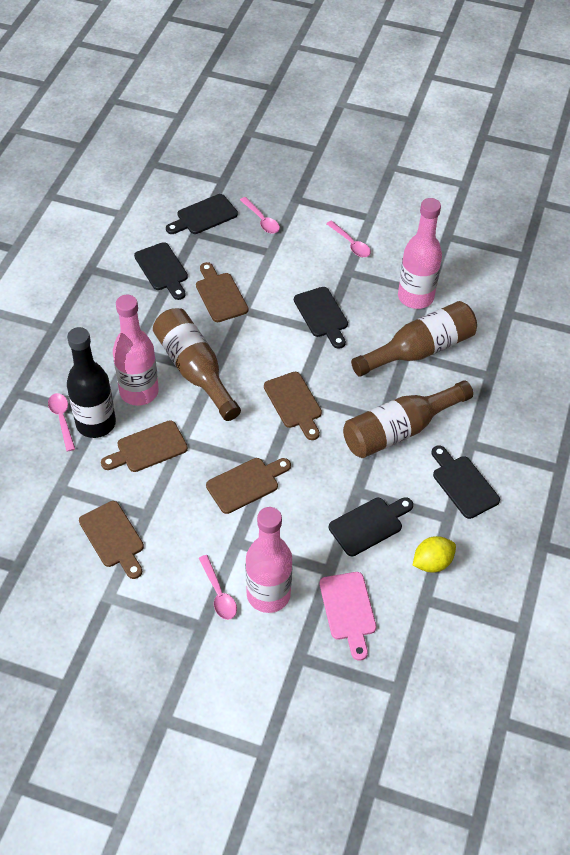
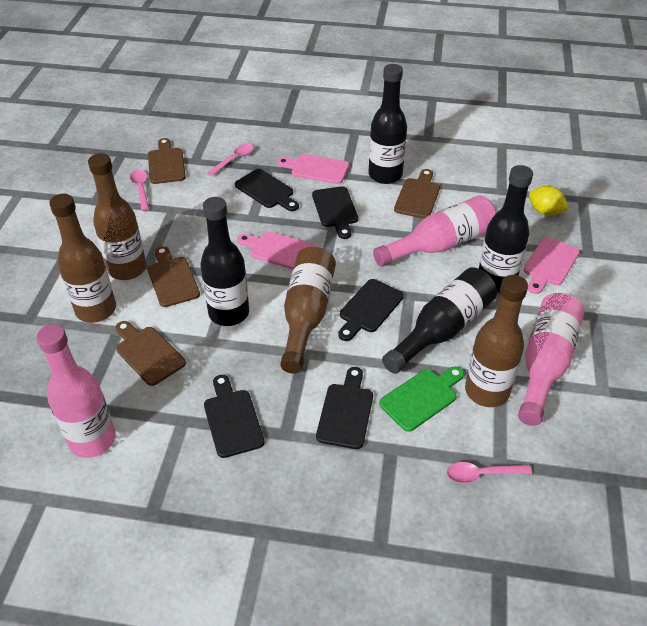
black bottle: [67,327,116,438] = 1 -> [200,197,249,326] [369,64,407,184] [382,267,497,374] [479,165,533,293] = 4
brown bottle: [153,308,241,421] [343,380,473,458] [351,301,477,377] = 3 -> [49,194,116,323] [88,153,147,280] [280,247,336,374] [465,275,528,407] = 4
brown cutting board: [79,501,144,579] [101,420,188,472] [196,262,248,322] [206,458,291,514] [264,372,322,440] = 5 -> [116,321,186,386] [148,138,186,184] [148,246,200,307] [394,169,440,219] = 4
green cutting board: none = 0 -> [379,366,464,432] = 1
pink cutting board: [320,572,376,661] = 1 -> [237,231,316,269] [277,154,349,184] [524,237,580,294] = 3
pink spoon: [48,393,75,452] [199,555,237,620] [240,197,280,234] [326,220,371,257] = 4 -> [130,170,149,211] [207,144,254,176] [447,462,532,483] = 3

